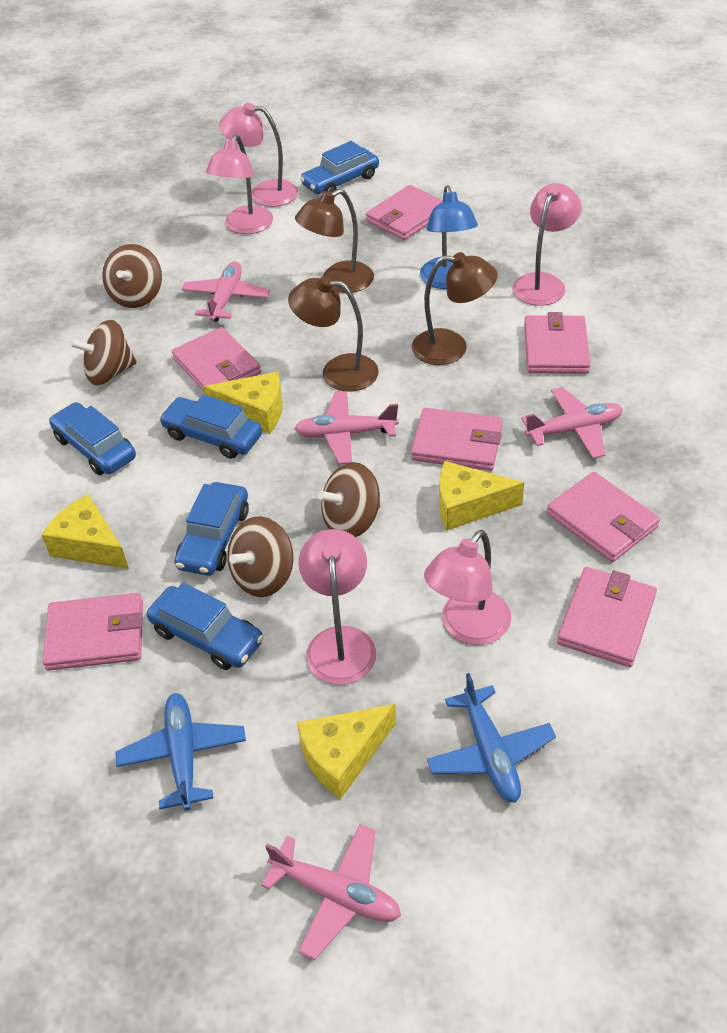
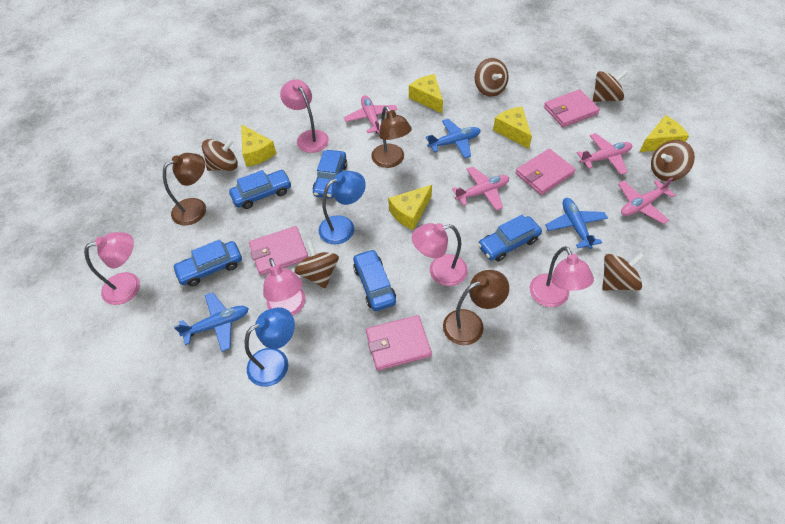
blue lamp: [420,185,478,289] = 1 -> [245,307,295,387] [319,171,366,244] = 2
blue plane: [115,693,246,811] [427,673,556,803] = 2 -> [174,292,249,352] [426,119,481,158] [545,198,608,249] = 3
brown spinning top: [70,320,137,385] [102,244,162,308] [227,516,294,597] [318,462,380,537] = 4 -> [202,139,238,171] [295,240,339,288] [475,58,509,97] [593,70,628,102] [602,253,645,291] [651,140,695,181] = 6
pink wallet: [42,593,143,671] [172,327,261,391] [366,185,443,240] [411,408,503,471] [524,312,591,373] [547,472,660,562] [557,567,657,667] = 7 -> [249,226,308,276] [366,315,432,371] [516,148,576,195] [544,89,600,127] = 4
yellow cheese: [42,494,129,569] [203,372,283,434] [297,704,396,799] [439,461,524,530] = 4 -> [241,124,276,167] [388,185,432,230] [409,74,443,113] [493,107,532,149] [640,115,689,152] = 5

